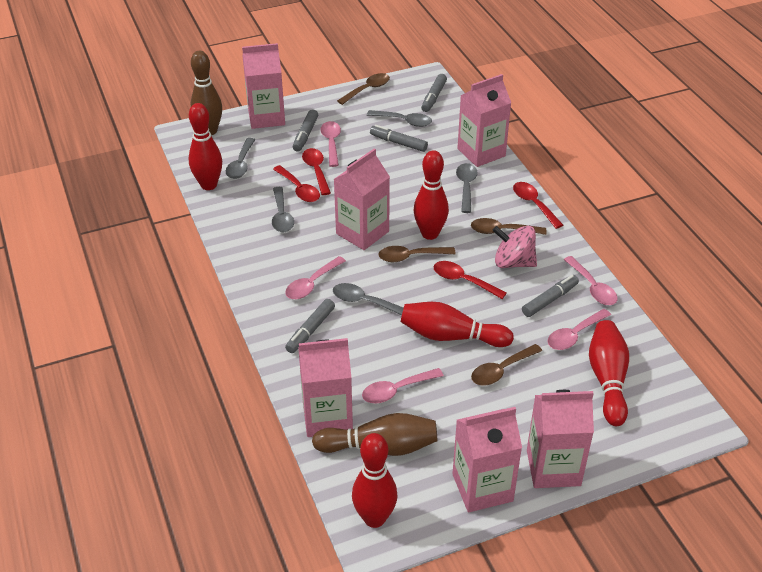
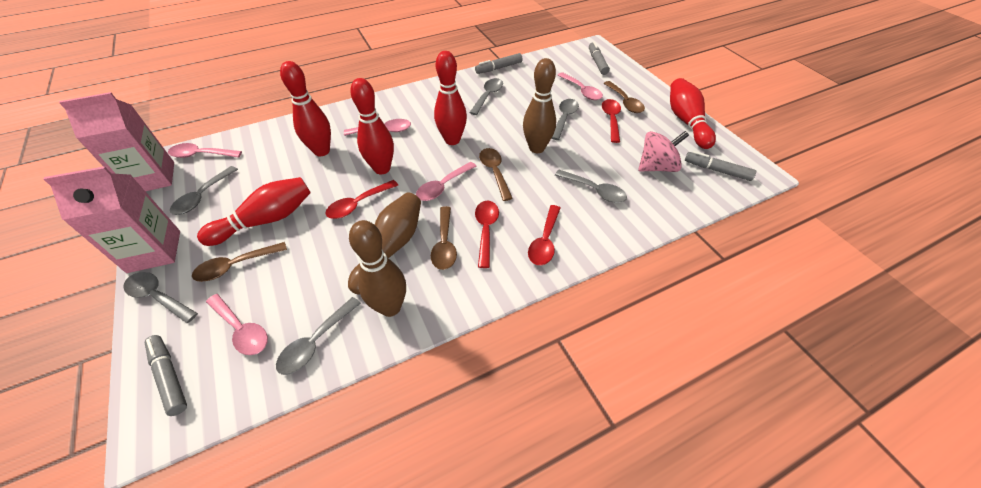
brown bowling pin: [191,51,222,135] [312,413,437,456] = 2 -> [348,192,421,294] [349,220,406,317] [523,58,556,153] = 3
grey marker: [285,299,335,353] [293,109,318,152] [370,125,428,152] [421,74,447,112] [522,275,579,317] = 5 -> [145,335,187,416] [475,53,523,74] [589,42,610,75] [685,151,756,181] = 4
grey spoon: [226,138,255,179] [272,187,294,232] [333,283,403,315] [367,110,432,127] [456,163,478,213] = 5 -> [123,272,198,323] [170,166,238,215] [276,297,361,375] [469,78,503,115] [551,99,579,140] [555,170,627,203] = 6
pink carton: [242,43,285,129] [298,338,353,437] [334,149,390,250] [452,407,522,512] [457,74,511,167] [527,390,594,488] = 6 -> [44,166,180,273] [59,92,174,191] = 2

